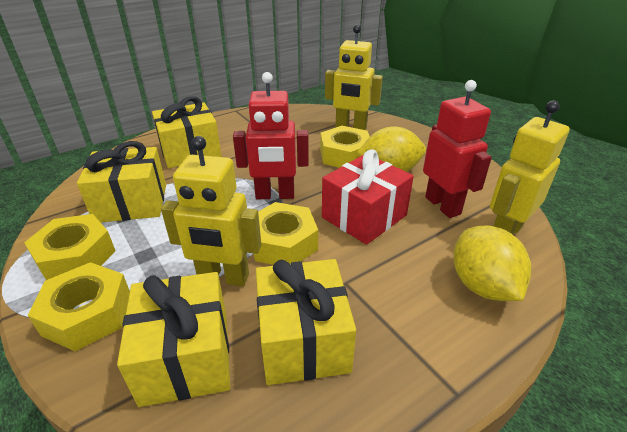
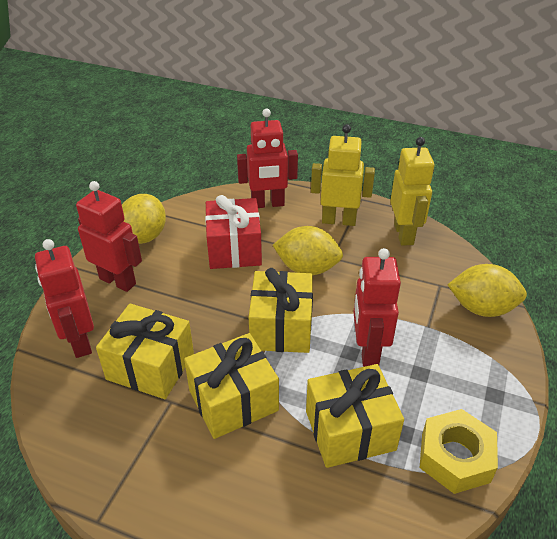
red robot: [233,72,309,199] [423,80,492,218] = 2 -> [35,239,94,358] [76,181,142,292] [237,109,298,208] [353,248,401,367] = 4
yellow lemon: [357,126,426,172] [453,225,531,301] = 2 -> [122,194,166,244] [273,226,343,275] [448,264,527,317] = 3
yellow nut: [24,214,115,280] [27,262,130,351] [253,202,318,265] [320,126,370,168] = 4 -> [420,409,498,494] = 1
yellow robot: [161,136,261,286] [325,25,383,130] [490,100,570,235] = 3 -> [311,124,375,226] [390,137,434,246] = 2

